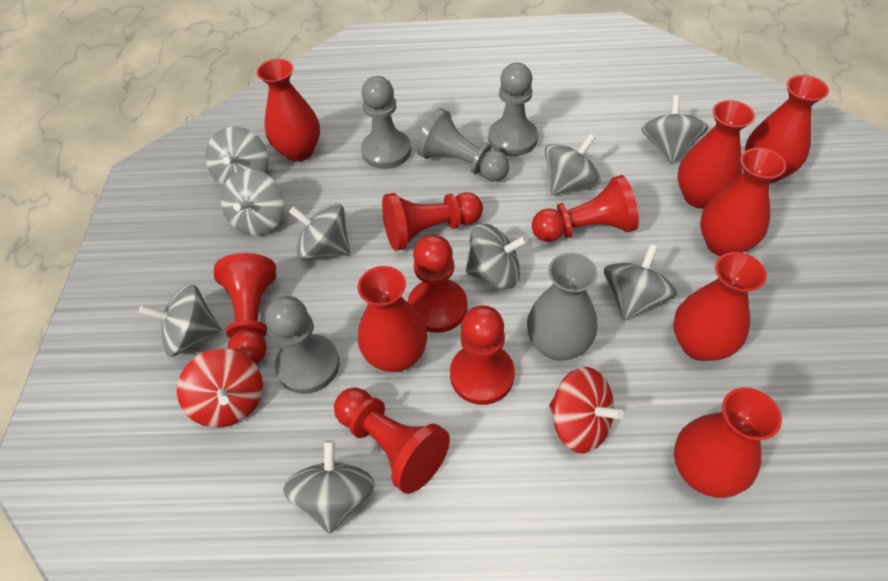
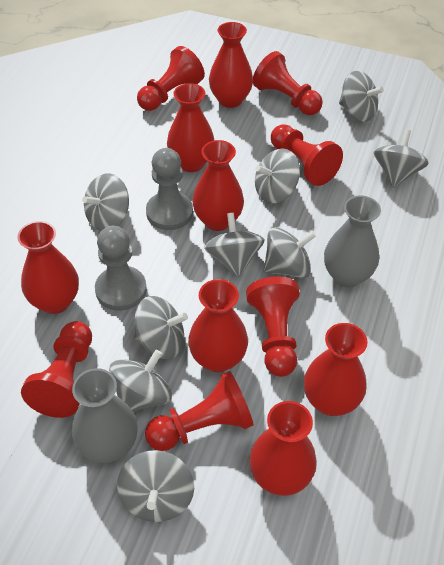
grey pawn: [265,296,340,394] [361,76,411,169] [416,108,509,182] [488,63,538,156] = 4 -> [95,226,147,311] [146,148,193,230] = 2
grey vase: [527,253,598,361] = 1 -> [72,368,138,463] [324,195,381,287] = 2
red spinning top: [177,348,263,428] [549,367,624,453] = 2 -> none = 0

